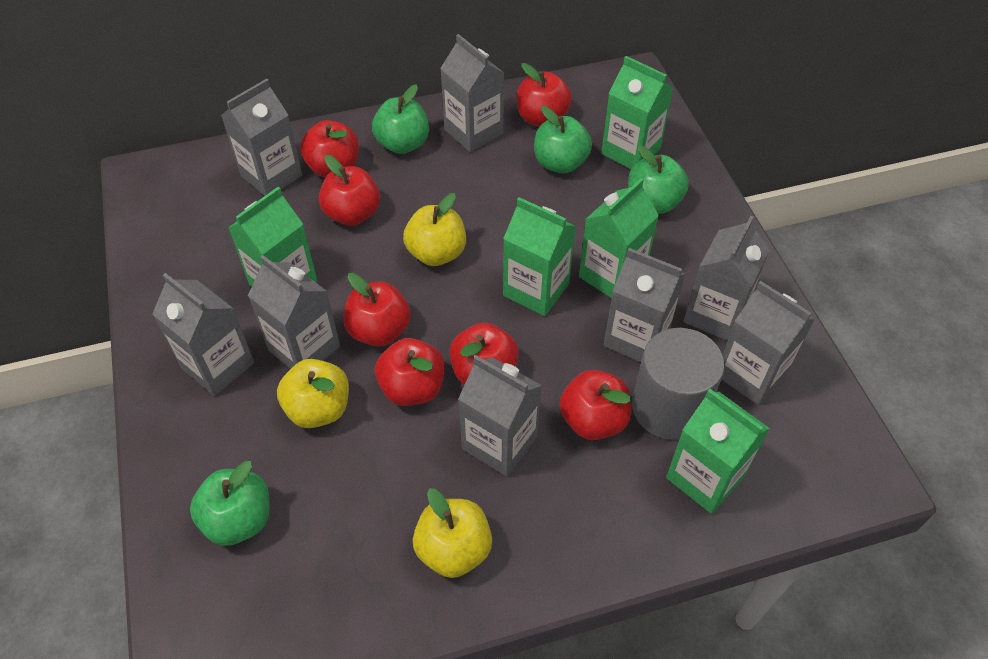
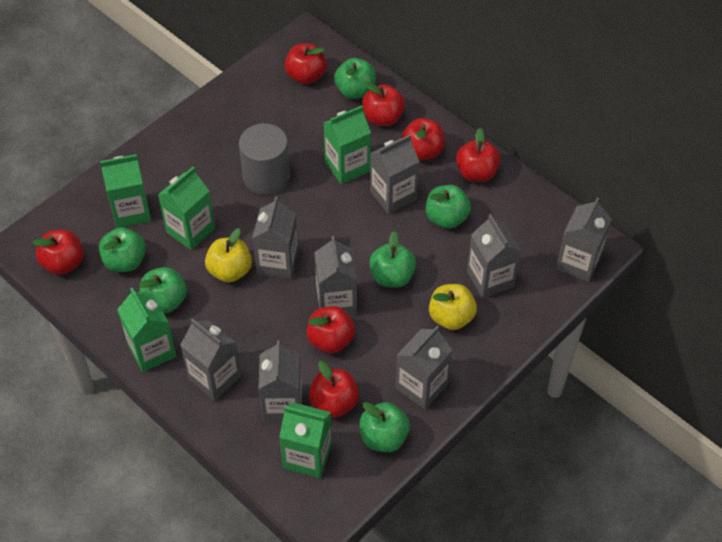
green apple: [190,461,270,546] [372,84,429,154] [534,106,592,173] [628,145,689,214] = 4 -> [99,227,146,272] [139,267,187,313] [334,58,376,99] [359,402,410,452] [369,231,416,288] [426,185,471,229] = 6
yellow apple: [277,359,349,428] [403,193,466,266] [413,488,492,578] = 3 -> [205,228,252,283] [429,284,477,330] = 2

